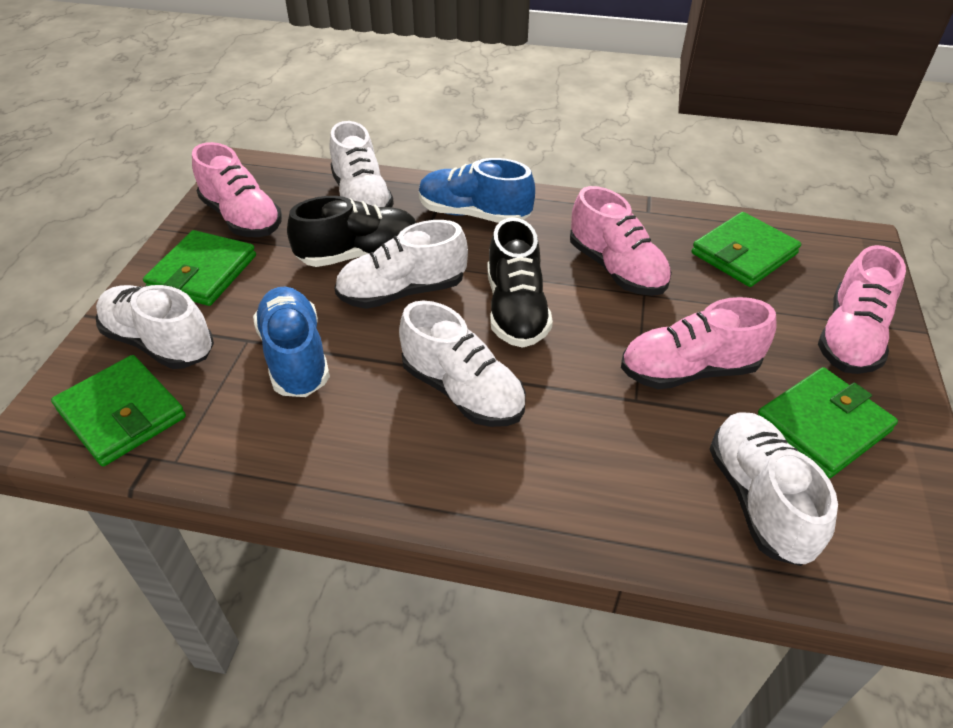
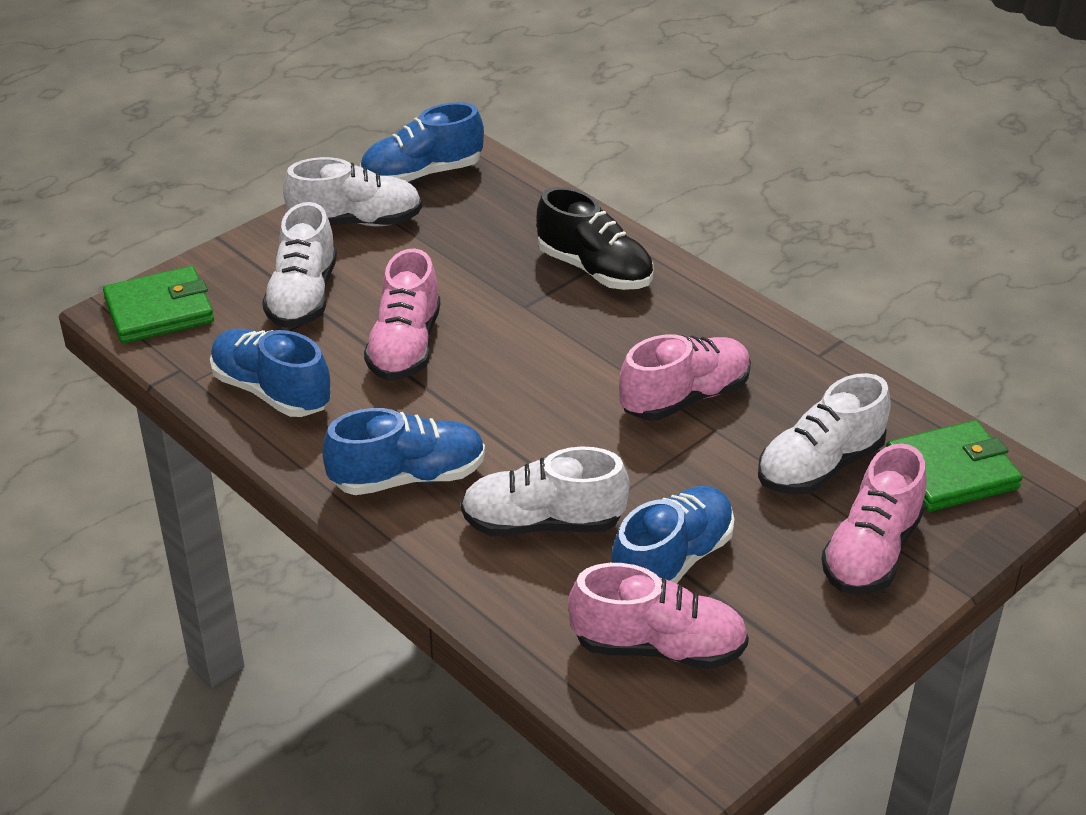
black shoe: [287,196,416,267] [488,217,553,348] = 2 -> [536,187,653,290] = 1
blue shoe: [253,287,330,397] [419,158,535,223] = 2 -> [210,329,331,417] [323,408,485,495] [360,102,484,183] [611,486,734,584] = 4
green wallet: [51,355,186,466] [143,230,256,306] [692,212,801,287] [758,367,898,478] = 4 -> [103,266,214,343] [886,420,1023,512] = 2
white shoe: [96,285,214,369] [330,121,394,207] [335,220,468,309] [399,300,526,427] [709,412,838,566] = 5 -> [262,202,337,328] [283,157,422,226] [461,446,630,536] [758,373,891,495] = 4

